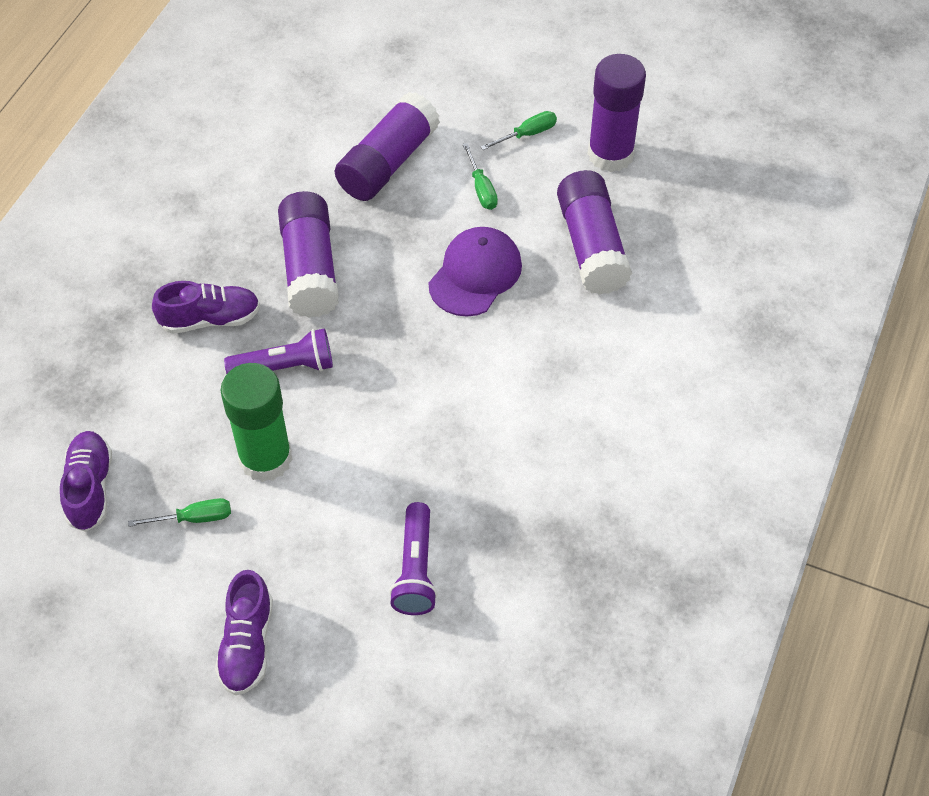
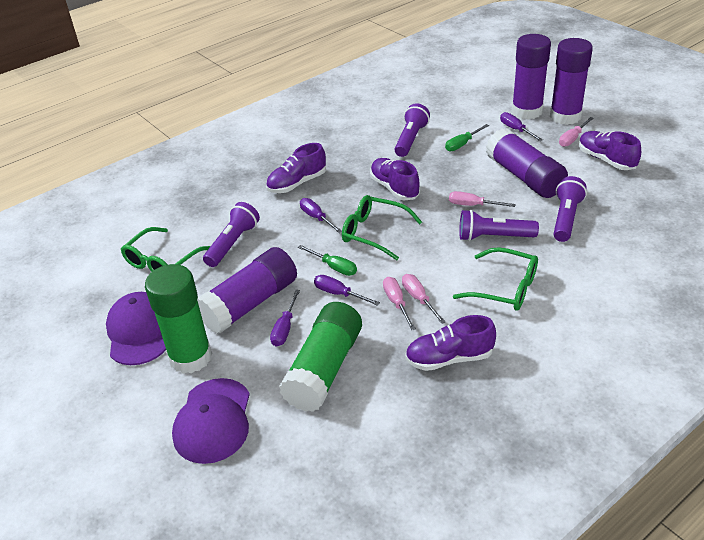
green glasses: none = 0 -> [121,227,211,272] [342,195,422,260] [453,247,538,311] = 3
green glue stick: [221,363,292,482] = 1 -> [145,264,212,374] [279,302,362,412] = 2
green screwdriver: [128,498,231,527] [463,143,498,210] [480,111,557,150] = 3 -> [298,245,357,276] [445,124,489,151] = 2
pink screwdriver: none = 0 -> [383,277,416,330] [402,274,446,324] [449,191,516,207] [559,117,594,147] = 4
purple cap: [429,227,522,317] = 1 -> [106,292,166,365] [172,378,250,464] = 2
purple flashlight: [224,328,333,374] [389,502,438,615] = 2 -> [203,202,260,267] [395,103,430,157] [459,210,539,241] [553,176,587,242] = 4
purple screwdriver: none = 0 -> [270,290,300,347] [300,198,342,233] [314,275,380,306] [500,112,543,141] = 4
purple shoe: [60,431,112,532] [152,281,260,334] [215,570,273,695] = 3 -> [266,143,326,193] [370,158,420,200] [405,315,496,371] [579,131,641,170] = 4

